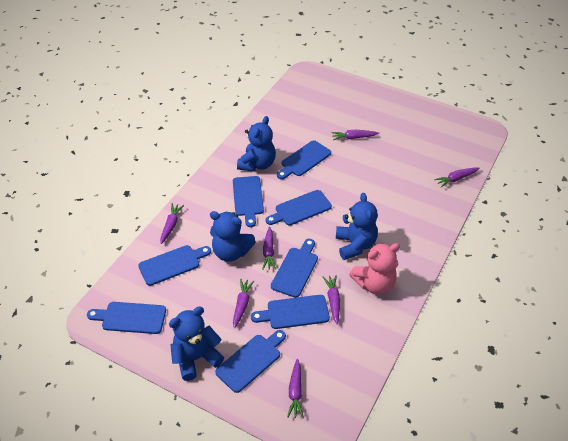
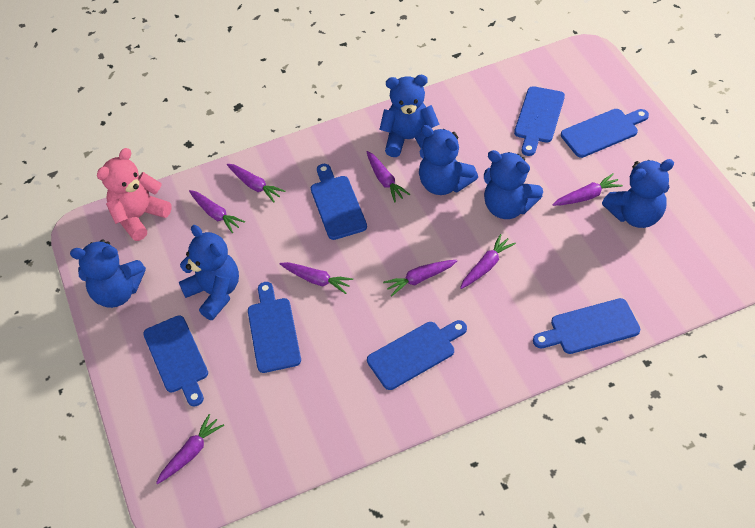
blue cutting board: [87,302,166,334] [138,245,211,286] [215,330,286,393] [233,176,264,227] [251,295,330,329] [266,190,332,225] [271,239,318,298] [277,140,331,179] = 8 -> [143,315,208,407] [248,282,301,373] [311,164,367,240] [367,320,467,390] [514,86,565,156] [533,298,640,354] [561,109,649,158] = 7
blue teddy bear: [169,307,224,381] [210,211,256,262] [237,116,276,172] [336,193,378,260] = 4 -> [70,240,146,308] [179,225,239,320] [379,75,439,157] [419,125,478,195] [484,150,543,219] [602,159,674,228] = 6
purple carrot: [160,203,184,244] [233,279,254,328] [262,226,276,270] [287,359,304,418] [323,275,340,325] [331,130,379,140] [434,168,479,188] = 7 -> [156,414,224,484] [189,190,245,233] [227,164,285,203] [280,262,353,294] [366,151,410,202] [383,260,457,297] [460,234,516,289] [552,173,623,206] = 8

